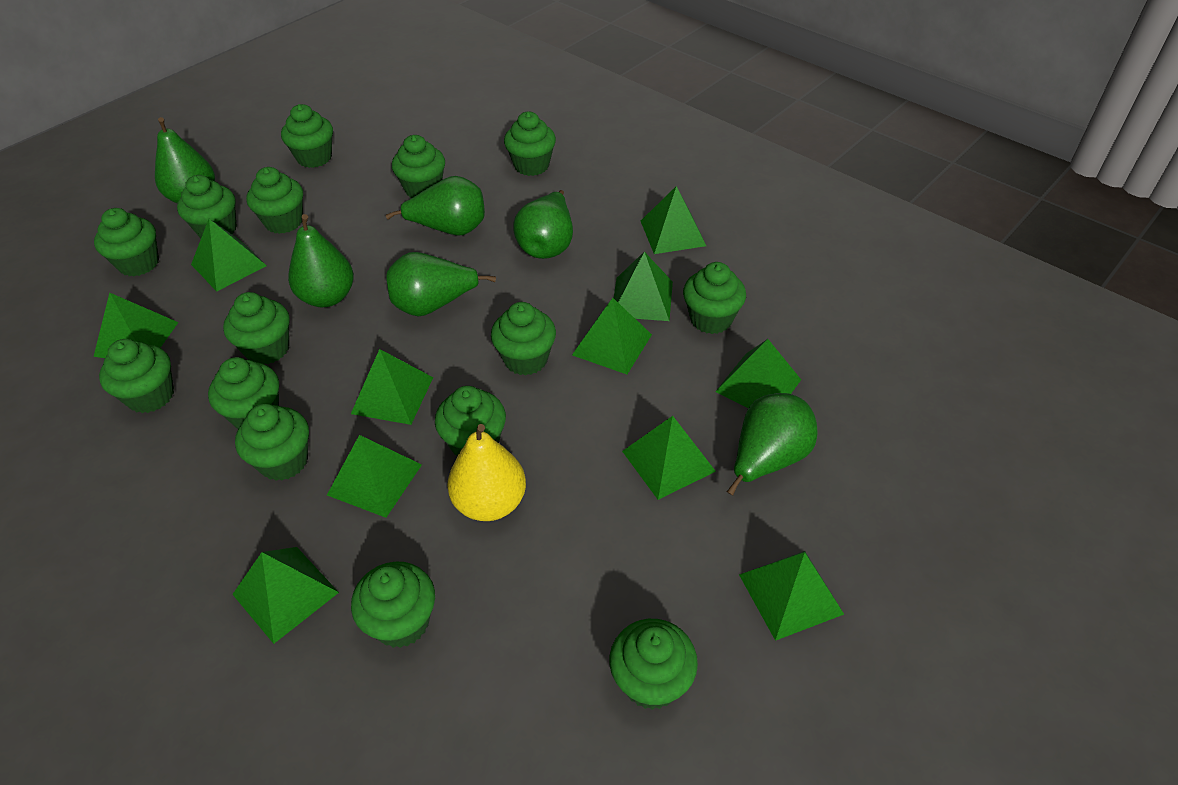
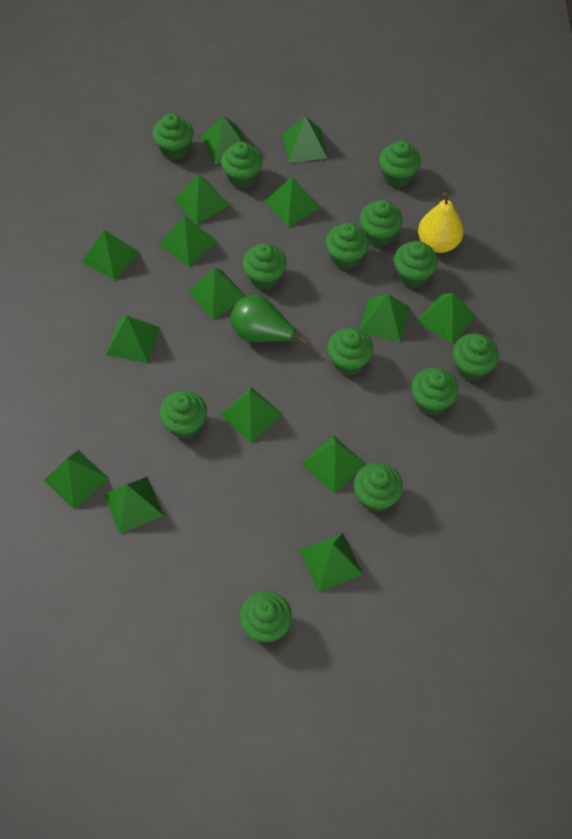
green cupcake: [94,208,159,276] [99,339,174,413] [177,175,237,238] [208,357,279,429] [223,292,290,364] [235,404,309,481] [246,167,303,234] [281,104,333,168] [351,561,435,648] [392,135,445,198] [435,386,506,456] [491,302,556,376] [504,111,556,176] [610,619,698,710] [683,262,746,334] = 15 -> [152,113,194,160] [159,390,207,439] [221,141,263,189] [239,591,292,642] [242,243,287,290] [325,223,369,270] [327,328,373,375] [353,462,403,512] [359,200,403,247] [379,140,421,188] [394,241,438,288] [411,367,459,415] [452,333,499,381] = 13
green pear: [155,117,215,203] [288,214,354,307] [386,176,485,236] [386,252,496,316] [513,190,573,259] [727,393,818,496] = 6 -> [230,295,307,344] = 1
green pyramid: [93,293,179,358] [191,219,267,292] [232,547,339,644] [327,435,422,518] [351,349,433,425] [572,298,652,374] [614,252,673,321] [622,416,716,500] [641,186,706,254] [715,339,801,408] [739,551,844,641] = 11 -> [44,450,109,510] [82,230,139,280] [104,477,164,534] [106,316,160,363] [159,215,217,267] [174,174,229,225] [188,268,246,319] [201,116,245,164] [220,387,283,443] [264,176,320,227] [283,116,327,163] [299,533,363,592] [301,435,366,494] [360,294,410,342] [417,293,476,344] = 15

